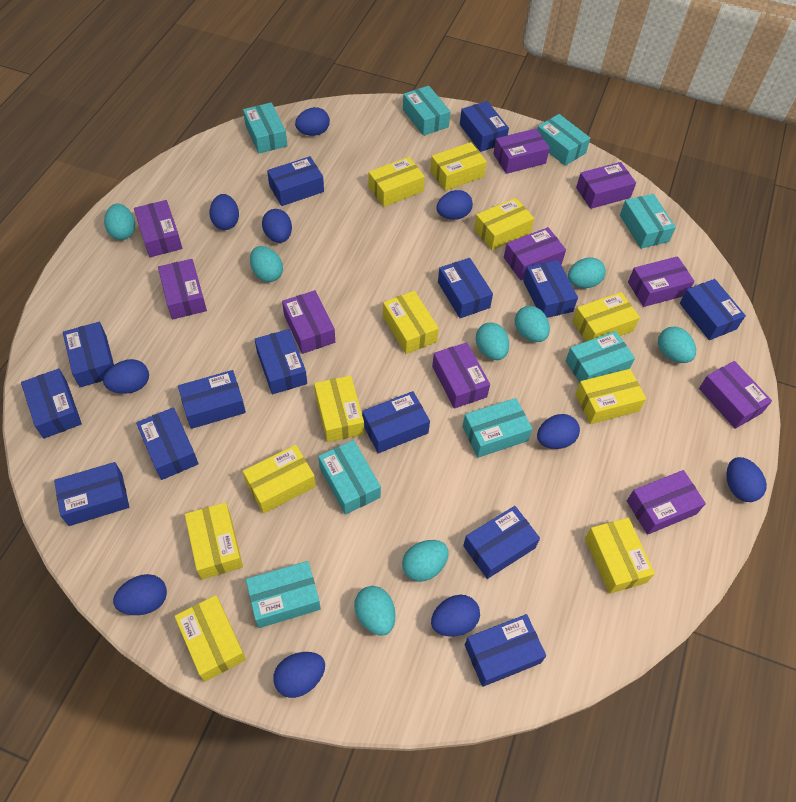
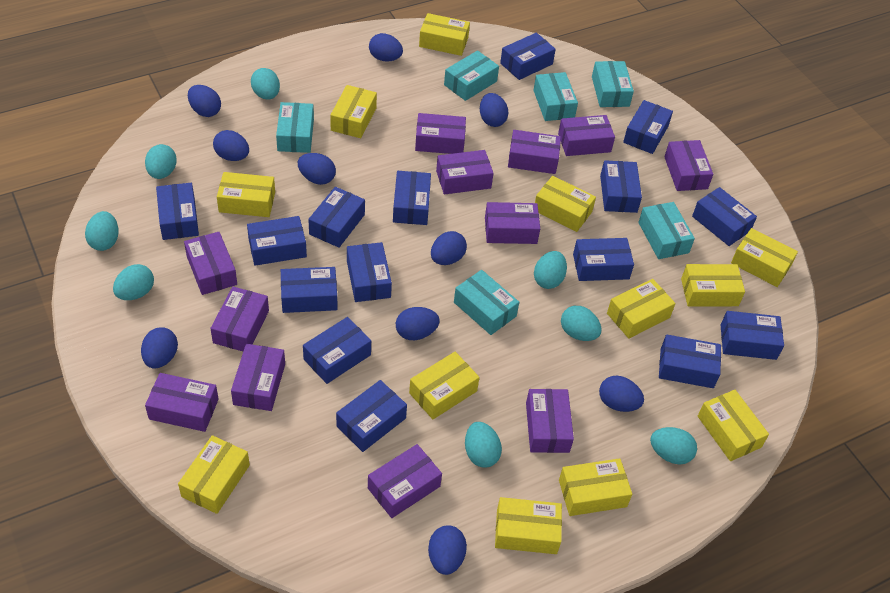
blue box: [21,368,82,439] [54,462,129,526] [63,322,114,387] [136,407,199,480] [178,370,246,429] [254,329,307,394] [267,156,324,206] [362,391,430,453] [438,258,493,318] [460,101,509,152] [463,506,540,579] [465,614,546,687] [523,260,578,318] [680,279,746,340] = 14 -> [156,183,199,240] [247,216,307,266] [281,267,337,313] [303,317,371,384] [308,187,365,248] [336,380,407,452] [347,242,392,302] [393,171,431,225] [500,33,556,80] [573,238,634,281] [600,160,642,213] [623,100,673,154] [659,334,721,388] [692,187,757,246] [721,311,784,360] = 15
purple box: [134,200,182,257] [158,259,207,319] [282,290,335,354] [432,342,490,409] [493,128,550,174] [504,227,566,280] [576,162,636,209] [627,470,706,535] [628,256,694,307] [699,361,772,429] = 10 -> [145,373,218,432] [184,232,237,295] [210,287,269,351] [231,344,285,411] [368,444,442,518] [415,113,466,154] [436,150,494,195] [485,202,540,244] [508,130,561,174] [526,389,574,453] [558,115,615,156] [664,140,713,191] = 12
turquoise box: [243,102,287,153] [246,561,321,628] [318,440,381,515] [403,86,450,136] [462,398,532,458] [537,114,590,166] [566,331,635,383] [620,194,676,249] = 8 -> [276,102,314,153] [444,50,499,101] [454,270,519,335] [533,72,578,121] [592,61,634,107] [638,202,695,259] = 6
yellow box: [175,595,246,682] [185,502,243,580] [243,445,316,514] [314,376,364,442] [369,157,425,207] [383,291,439,354] [430,142,487,191] [474,198,534,250] [572,292,640,341] [575,369,646,424] [585,518,655,594] = 11 -> [178,435,250,514] [217,172,275,217] [330,85,377,138] [409,352,479,419] [419,13,470,56] [495,497,562,554] [535,176,596,232] [559,458,632,516] [607,279,675,339] [681,264,745,306] [698,390,769,461] [731,228,798,287] = 12

